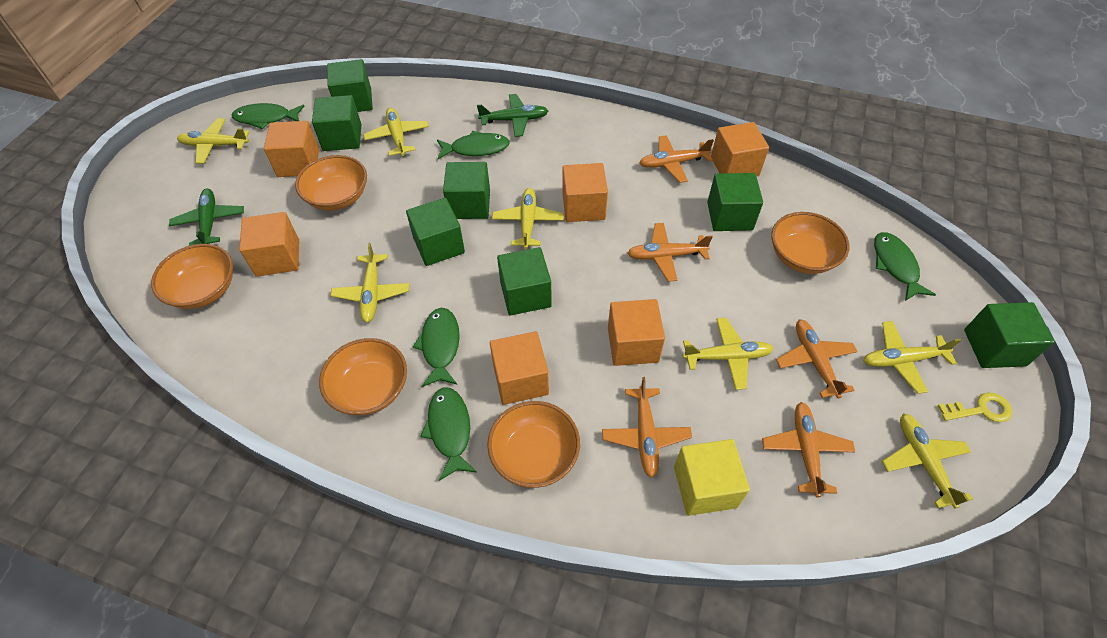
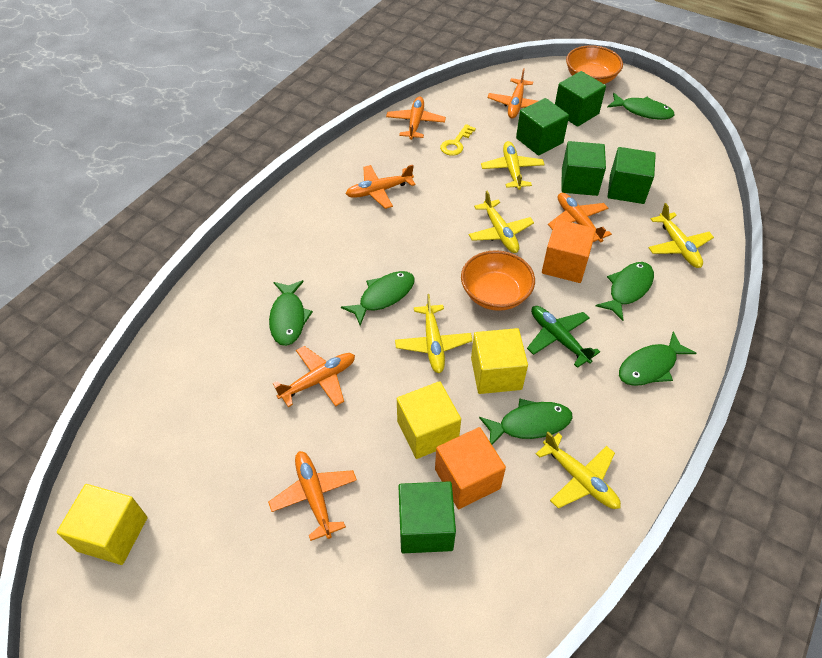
green cube: [312,95,361,151] [327,59,373,112] [406,198,465,266] [443,162,490,219] [497,247,552,316] [707,173,763,231] [964,302,1055,368] = 7 -> [399,481,456,553] [516,98,569,156] [555,71,606,127] [562,141,606,196] [607,147,656,204] = 5
green fish: [232,103,304,129] [413,308,460,387] [420,387,477,481] [437,131,510,159] [874,232,936,301] = 5 -> [269,280,313,346] [341,271,415,326] [479,398,573,445] [596,262,654,321] [607,93,675,120] [619,332,697,386] = 6
green plane: [169,189,244,246] [477,94,548,137] = 2 -> [527,306,600,368] = 1
orange bowl: [151,244,233,309] [295,155,367,211] [319,338,407,415] [487,401,580,488] [771,212,849,274] = 5 -> [461,250,535,311] [566,45,623,84] = 2
orange cube: [239,212,299,277] [264,121,319,177] [490,331,549,405] [562,163,608,222] [608,299,665,366] [711,122,769,176] = 6 -> [435,427,506,509] [542,219,596,283] = 2
orange plane: [602,377,692,478] [627,223,712,282] [640,135,714,183] [762,402,855,497] [776,320,858,399] = 5 -> [268,451,357,541] [273,346,355,407] [346,165,416,209] [386,96,446,140] [488,68,538,119] [548,193,612,242] = 6
yellow cube: [674,439,750,516] = 1 -> [57,484,148,565] [397,381,461,459] [471,328,528,394] = 3
yellow plane: [177,118,249,164] [330,243,409,323] [363,107,429,156] [492,188,564,249] [683,318,774,390] [863,321,961,394] [882,413,973,509] = 7 -> [395,294,473,373] [469,191,534,253] [481,141,545,190] [536,432,621,509] [648,203,714,268] = 5

